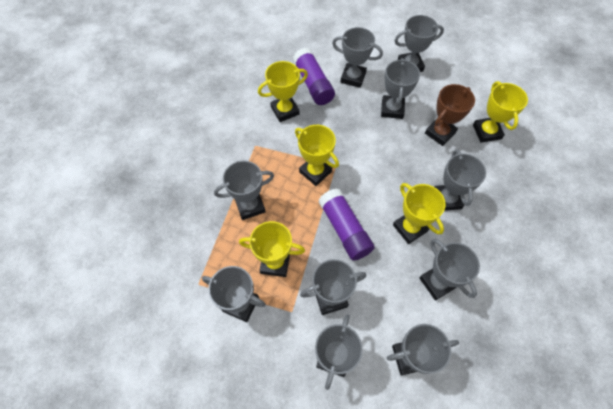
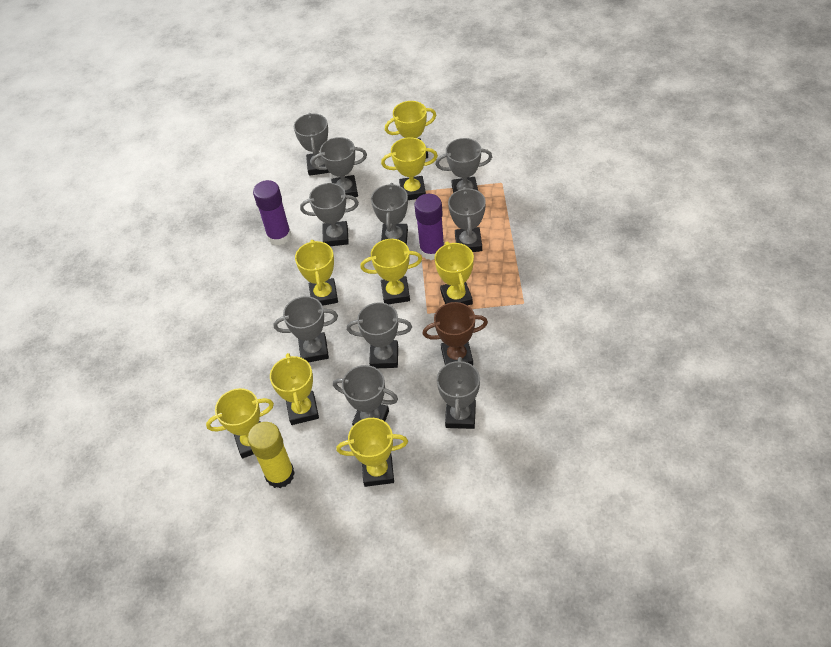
yellow glue stick: none = 0 -> [248,422,295,488] = 1
yellow trophy: [239,221,305,277] [258,61,308,122] [295,125,339,186] [393,183,446,244] [473,81,528,143] = 5 -> [206,388,274,459] [270,353,319,425] [295,240,338,306] [336,418,408,487] [360,239,422,304] [381,137,438,200] [385,101,436,158] [434,241,474,305] = 8

